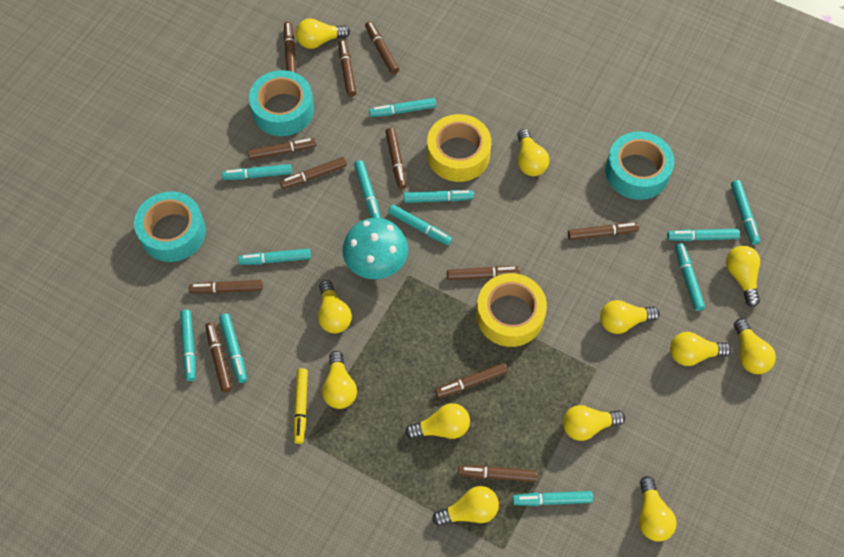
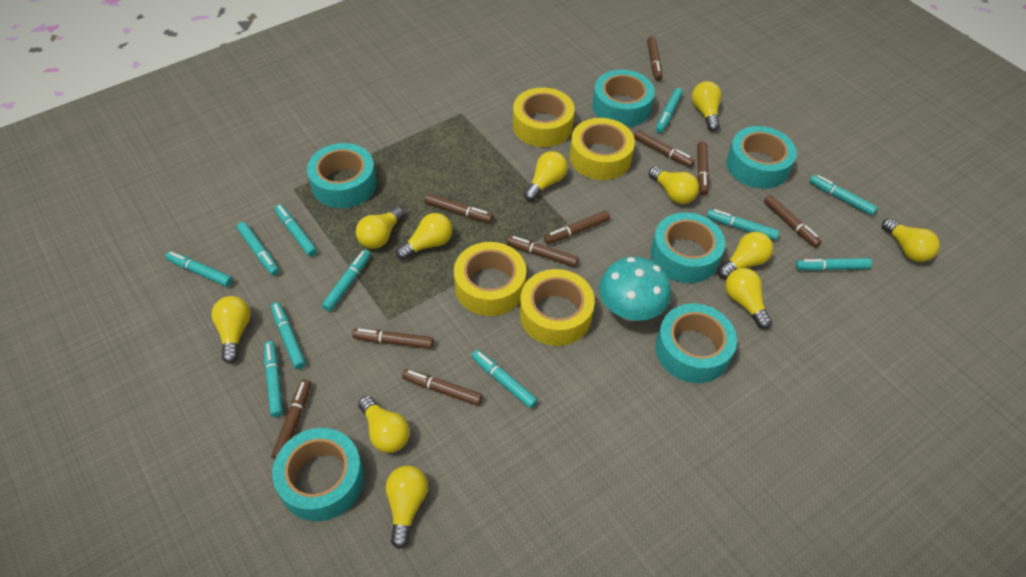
brown marker: [189,280,263,294] [205,322,232,393] [248,138,316,160] [280,157,347,189] [284,22,296,73] [338,39,357,97] [365,21,399,74] [385,128,407,189] [435,363,508,398] [447,266,520,280] [458,465,537,482] [568,222,639,240] = 12 -> [271,379,311,459] [352,328,434,349] [402,369,483,406] [425,194,493,223] [507,236,579,267] [544,211,610,244] [634,130,694,167] [647,37,662,81] [697,141,709,196] [764,195,822,247] = 10
turquoise marker: [180,310,196,381] [219,313,247,383] [222,164,292,180] [238,249,311,265] [354,160,381,218] [369,98,436,117] [388,205,452,245] [404,190,474,203] [512,491,593,506] [667,229,740,241] [675,243,705,311] [731,180,760,245] = 12 -> [165,251,233,287] [237,222,279,276] [264,341,283,417] [271,302,306,369] [274,204,317,257] [322,250,371,311] [471,350,538,409] [655,88,683,133] [707,209,780,240] [796,258,872,271] [809,175,878,216] = 11
turquoise tape: [134,191,206,262] [249,70,314,136] [605,131,674,200] = 3 -> [272,428,364,521] [307,143,377,208] [592,70,655,127] [651,212,725,283] [655,303,737,383] [726,126,797,189] = 6
yellow light bulb: [296,18,350,49] [318,280,352,333] [322,351,357,409] [405,403,470,439] [432,486,499,526] [517,129,549,176] [563,405,625,441] [600,300,660,334] [639,476,677,541] [670,332,731,366] [726,246,760,307] [734,318,776,374] = 12 -> [212,296,250,364] [356,207,405,249] [358,396,410,453] [386,466,428,549] [396,213,452,260] [524,151,568,201] [649,166,699,204] [692,81,721,131] [718,232,773,279] [725,268,772,329] [882,218,940,262] = 11
yellow marker: [293,368,308,444] = 1 -> none = 0
yellow tape: [427,114,491,182] [476,273,547,347] = 2 -> [454,242,526,316] [513,87,575,147] [520,269,595,346] [570,118,635,180] = 4

